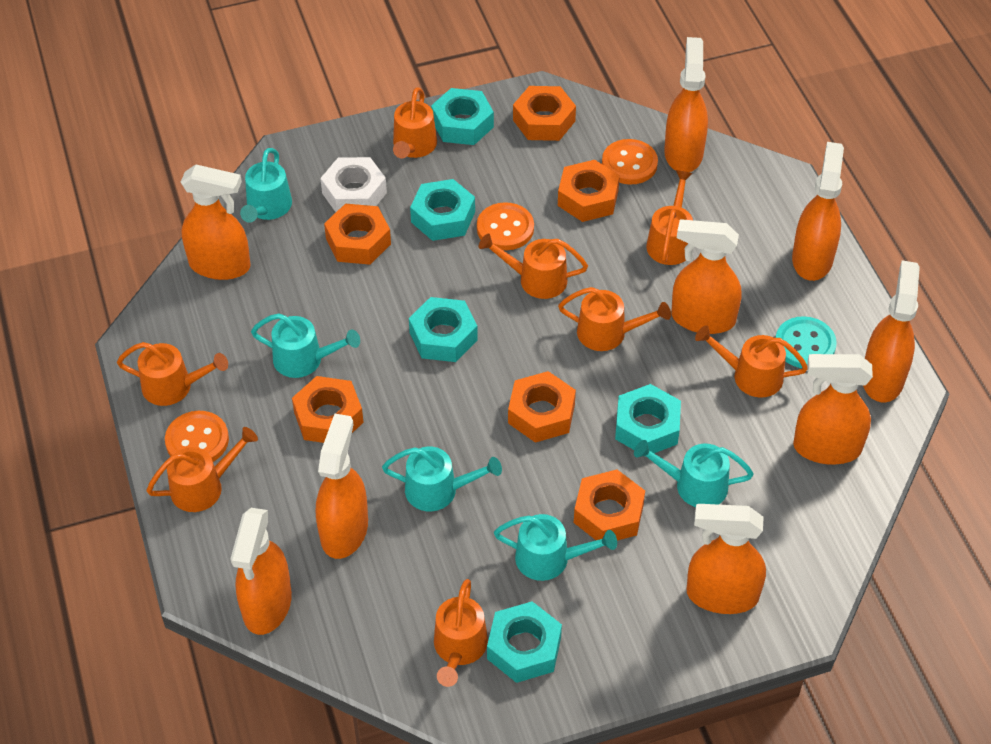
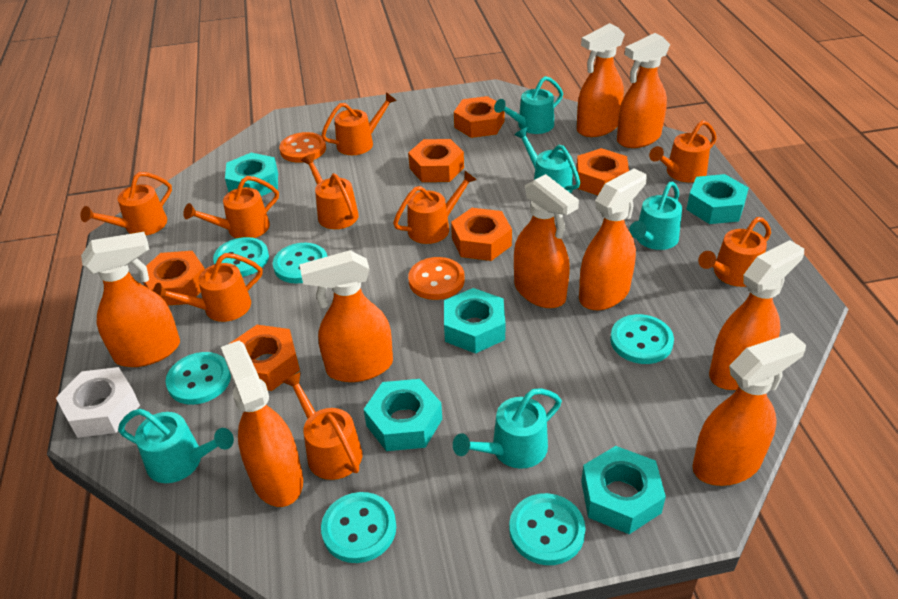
orange button: [165,411,229,462] [477,202,534,250] [602,139,658,185] = 3 -> [279,132,326,163] [408,257,465,300] = 2
orange watering can: [117,342,228,406] [146,427,258,512] [393,87,437,158] [434,579,488,687] [479,233,588,299] [558,287,671,351] [646,170,693,265] [695,325,808,398] = 8 -> [80,172,172,235] [153,253,262,322] [183,176,279,238] [283,372,362,480] [301,154,359,229] [321,92,397,155] [393,171,477,244] [649,120,717,183] [698,217,771,287] = 9
turquoise button: [775,316,837,368] = 1 -> [165,352,231,405] [213,237,269,277] [273,243,327,284] [321,492,396,563] [509,493,586,565] [610,314,674,364] = 6

